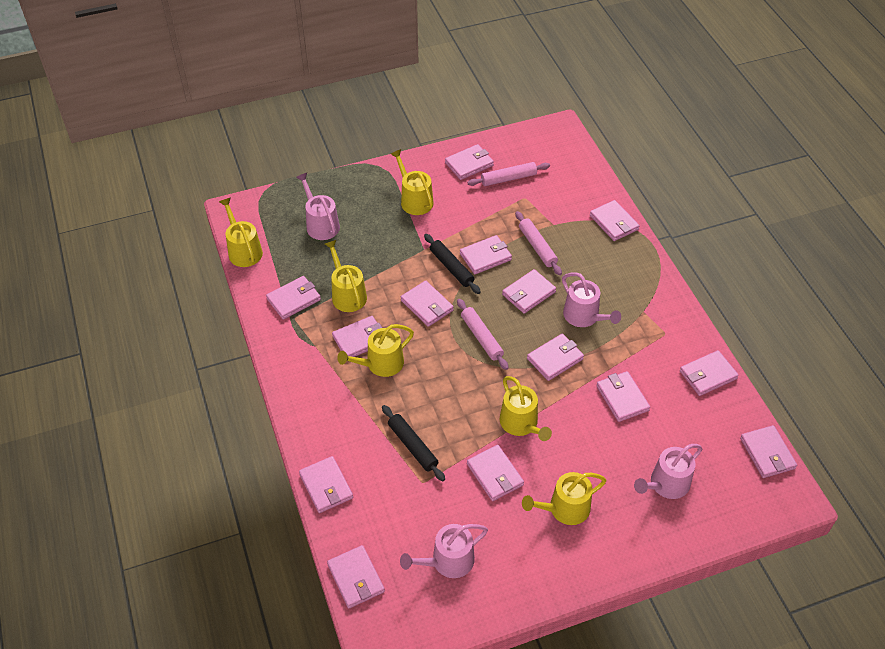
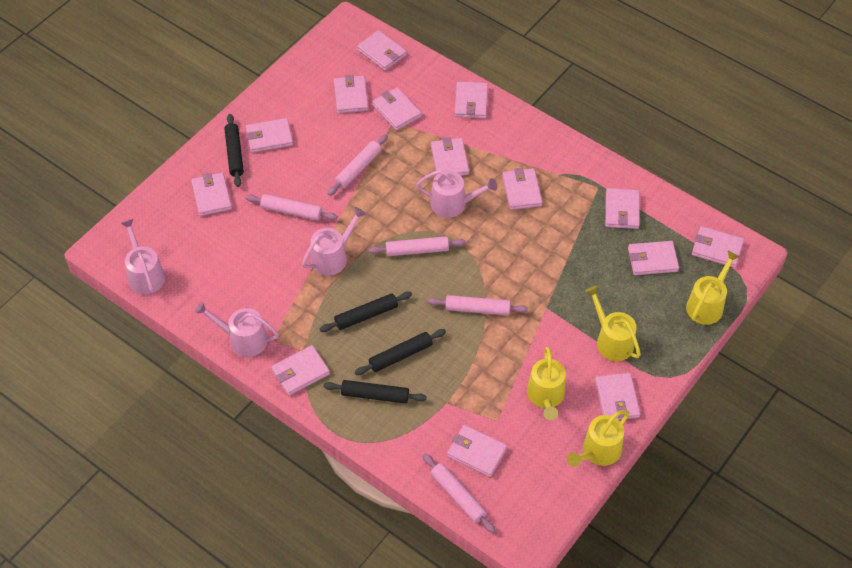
black rolling pin: [382,405,445,481] [424,234,481,294] = 2 -> [225,114,244,187] [320,291,412,332] [323,380,427,404] [355,329,446,375] = 4
pink rolling pin: [457,299,509,370] [467,162,550,186] [515,211,562,275] = 3 -> [246,194,337,221] [328,134,388,196] [369,236,466,256] [423,454,496,533] [428,295,528,315] = 5
yellow watering can: [219,198,263,267] [325,240,367,312] [337,324,414,377] [391,149,433,215] [499,376,552,441] [522,472,606,525] = 6 -> [527,347,566,420] [567,410,630,467] [585,286,641,361] [686,251,740,325] = 4

